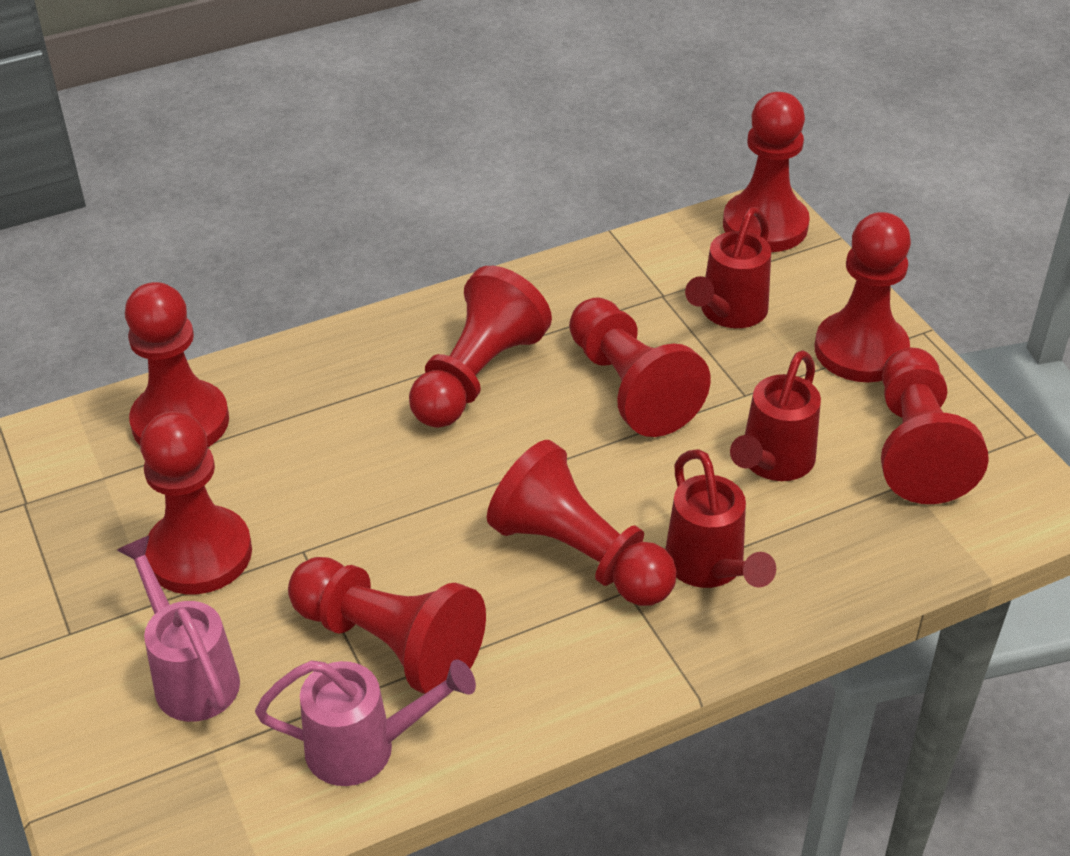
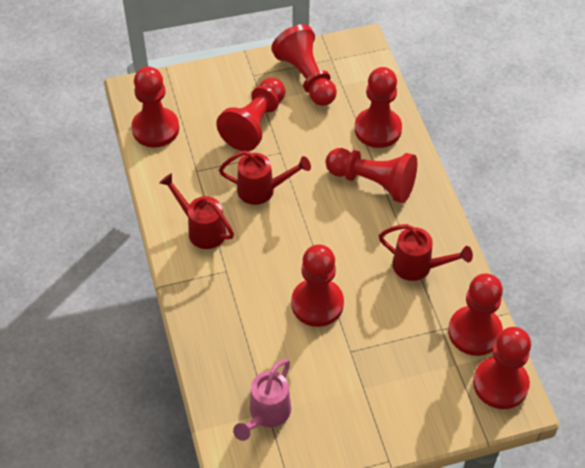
pink watering can: [117,535,240,722] [255,659,476,786] = 2 -> [233,359,291,441] = 1
red pawn: [125,282,229,447] [140,411,252,594] [288,557,486,694] [409,266,552,428] [487,440,677,606] [569,297,710,437] [723,92,810,252] [815,212,911,382] [881,348,989,504] = 9 -> [131,67,179,148] [216,78,285,151] [271,24,337,106] [291,245,344,327] [326,148,417,203] [355,67,402,148] [448,273,503,356] [473,327,531,409] = 8

